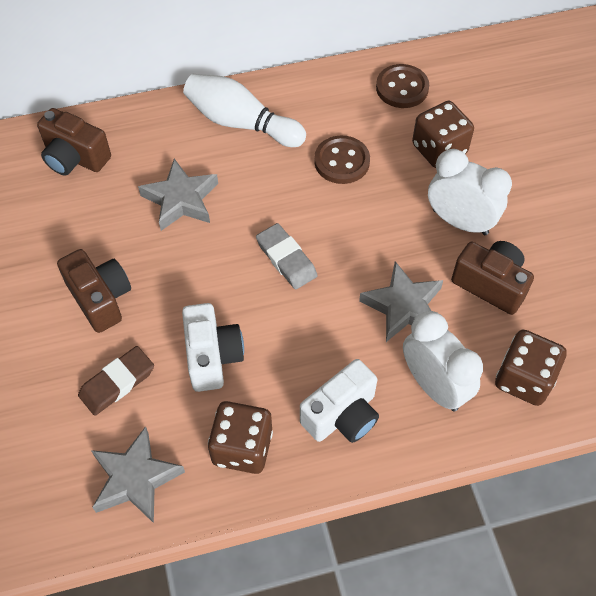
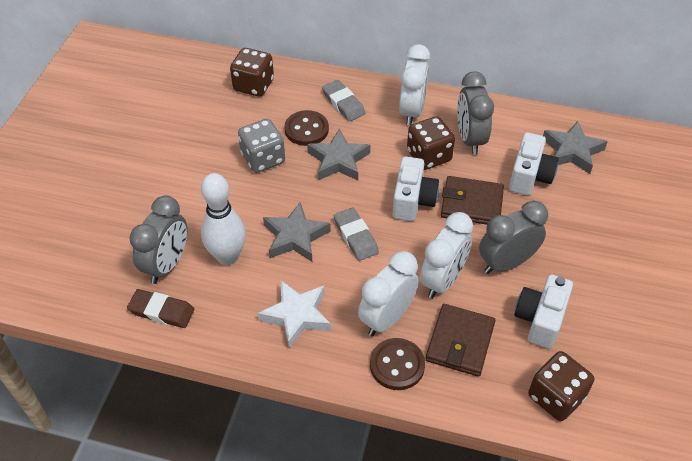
brown camera: [37,108,111,176] [57,249,131,333] [451,241,534,315] = 3 -> none = 0
brown wallet: none = 0 -> [426,304,496,377] [441,176,504,225] = 2
grey clock: none = 0 -> [129,196,187,284] [457,71,494,155] [479,201,548,274] = 3
grey dice: none = 0 -> [238,119,285,173] = 1
grey eraser: [256,223,318,290] = 1 -> [322,80,366,122] [334,207,379,261] = 2
white camera: [182,303,244,392] [300,359,379,443] = 2 -> [393,157,439,221] [509,132,559,195] [514,275,573,349] = 3
white clock: [403,311,483,411] [428,149,512,235] = 2 -> [358,251,419,336] [399,44,430,126] [420,212,473,299] = 3
white star: none = 0 -> [258,280,331,349] = 1

